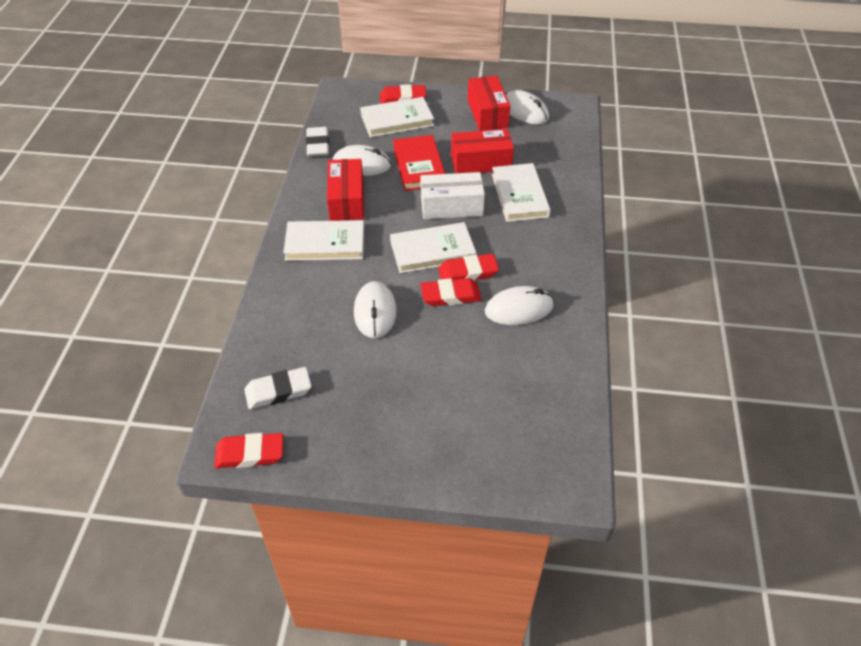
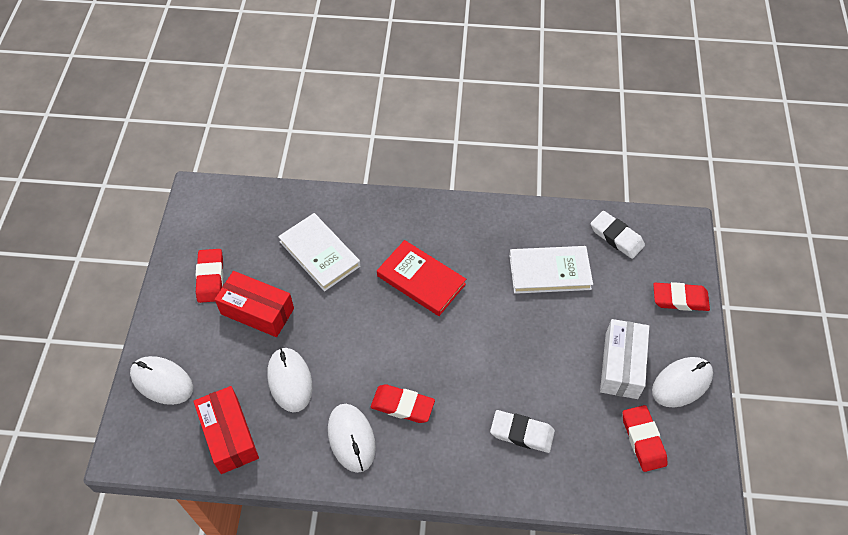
red box: [327,159,364,221] [451,129,514,173] [468,76,510,131] = 3 -> [193,386,259,474] [215,271,294,337] = 2
white book: [283,220,364,261] [360,97,434,137] [390,222,476,273] [492,163,551,222] = 4 -> [278,213,361,291] [509,246,593,294] = 2

